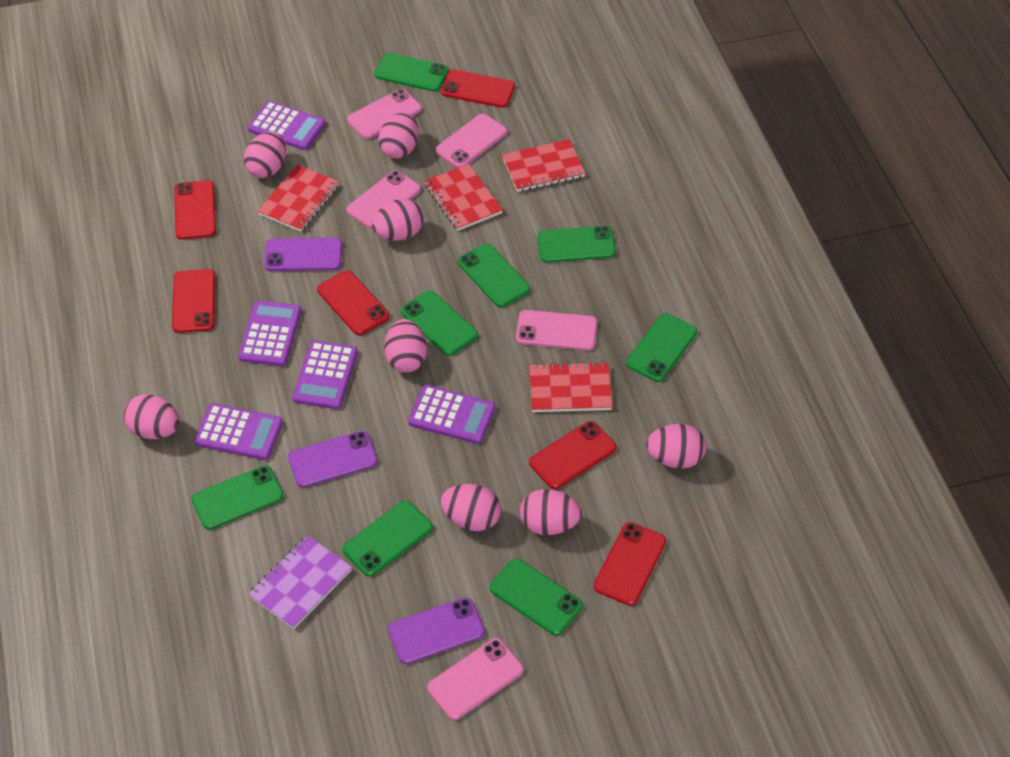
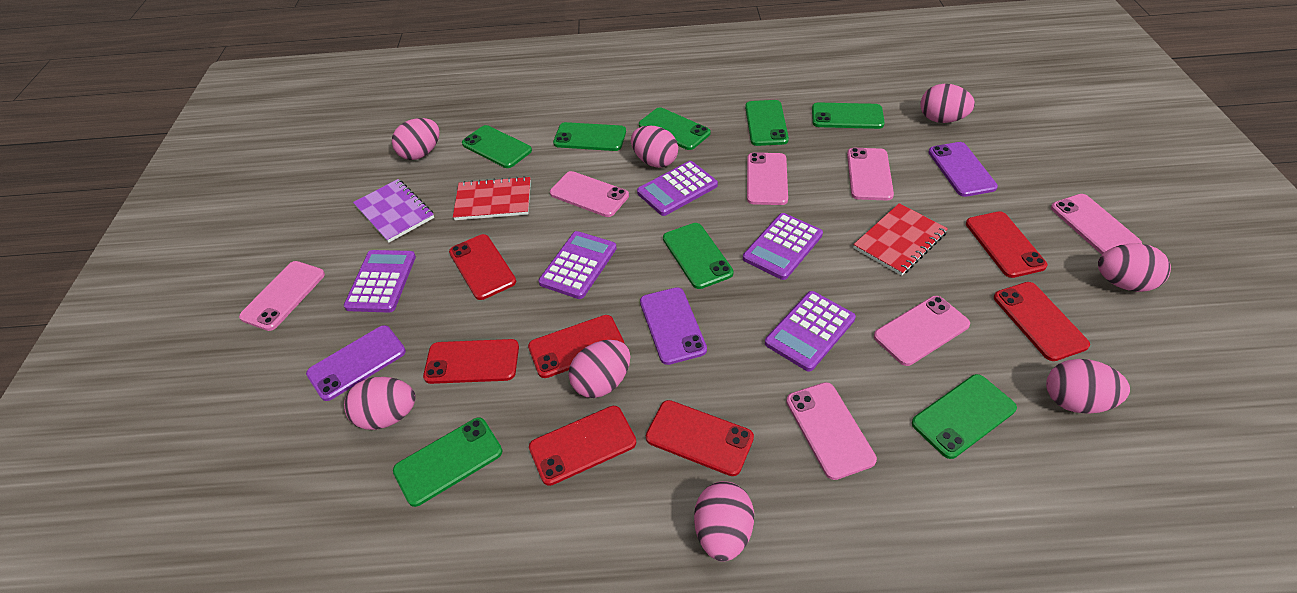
pink phone: [346,170,421,229] [347,89,422,139] [427,638,524,720] [435,114,507,168] [516,310,597,351] = 5 -> [239,261,325,331] [550,171,629,217] [747,152,788,205] [786,382,877,480] [847,148,894,200] [874,296,970,366] [1051,194,1142,255] = 7
red notebook: [257,165,339,232] [424,163,503,231] [502,139,586,192] [529,361,613,412] = 4 -> [453,176,531,220] [853,203,948,276] = 2
red phone: [172,269,215,333] [175,180,216,240] [317,270,390,335] [441,69,515,108] [529,421,616,489] [594,522,666,606] = 6 -> [423,339,519,384] [449,234,516,300] [528,315,625,378] [529,406,636,486] [646,400,754,476] [966,211,1047,278] [994,282,1090,361] = 7

